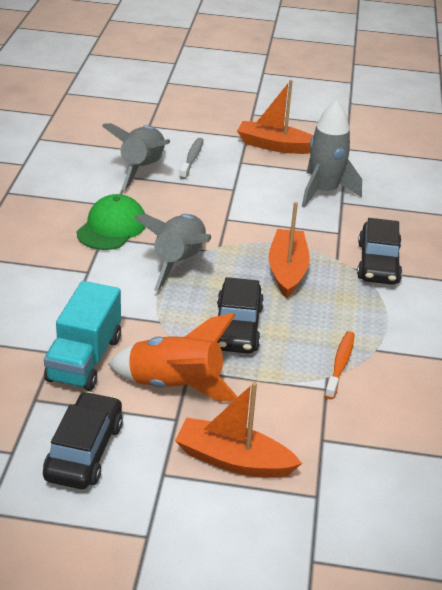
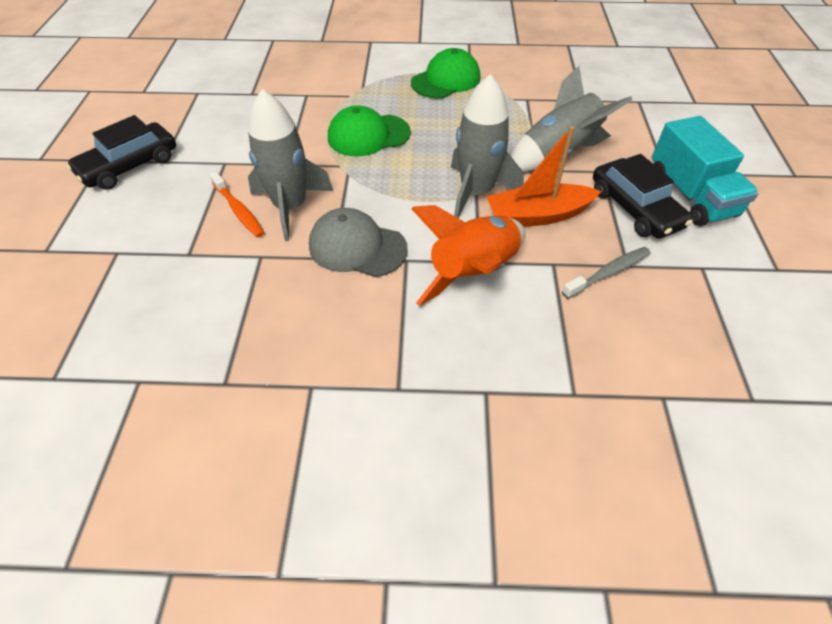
black car: [43,391,123,489] [217,277,264,353] [357,218,402,285] = 3 -> [66,115,176,190] [593,154,693,239] = 2
green cap: [76,194,146,250] = 1 -> [328,105,411,157] [411,48,480,98] = 2
grey cap: none = 0 -> [309,208,408,277] = 1
orange boat: [175,382,302,478] [237,80,314,154] [269,202,310,298] = 3 -> [486,126,601,227] = 1

